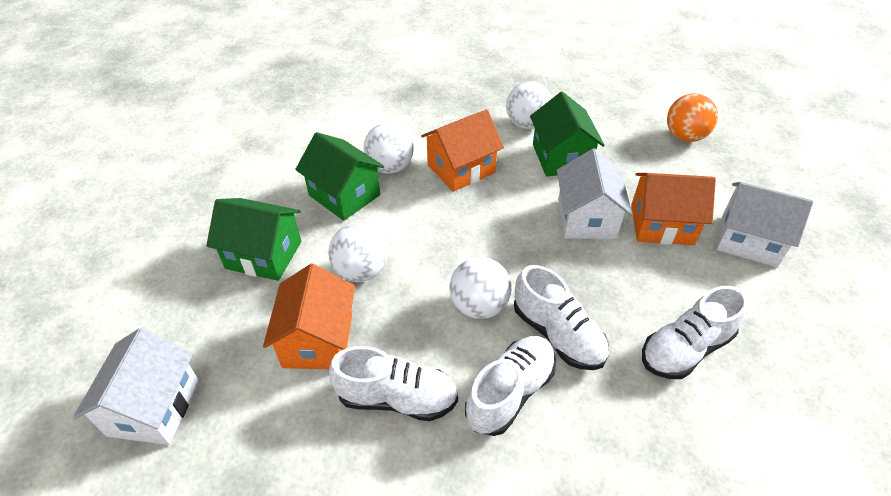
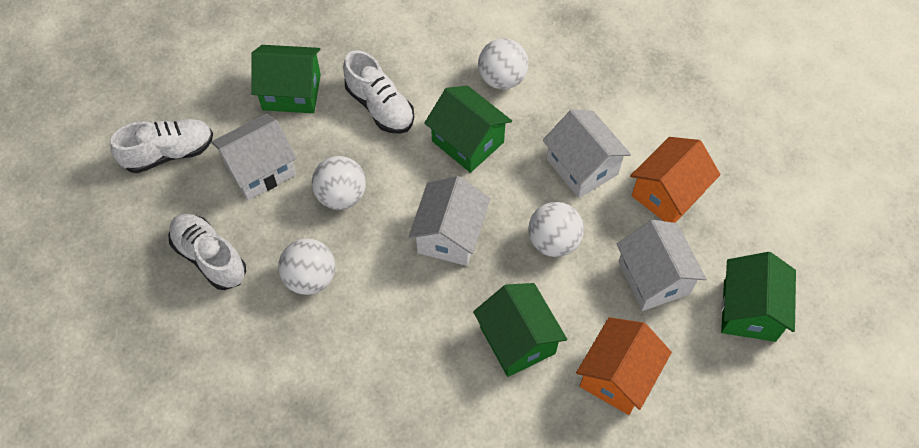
green house: [206,198,301,281] [295,132,384,221] [530,92,605,177] = 3 -> [251,45,321,113] [424,86,512,173] [473,283,567,377] [721,252,796,342] = 4
orange ball: [667,93,718,142] = 1 -> none = 0
orange house: [263,264,355,369] [421,110,504,192] [631,173,716,245] = 3 -> [576,317,672,415] [630,137,721,223] = 2
white house: [73,328,199,445] [557,148,633,239] [717,182,813,267] = 3 -> [211,113,297,200] [409,176,490,266] [543,110,631,198] [617,220,706,311] = 4
white shoe: [329,346,458,421] [465,336,556,436] [514,265,609,370] [642,286,748,379] = 4 -> [110,119,213,173] [168,214,246,290] [343,50,414,134] = 3

